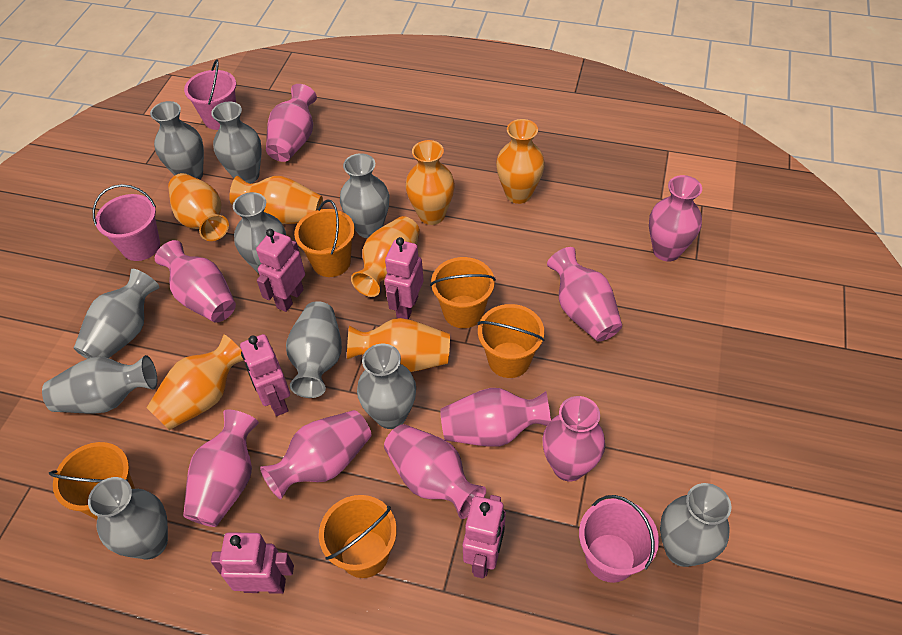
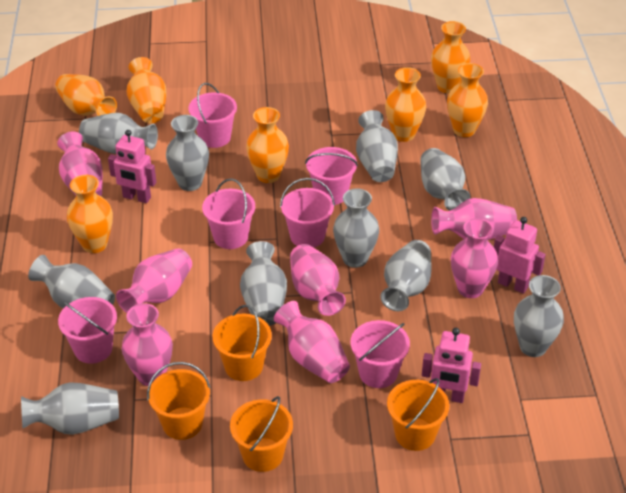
orange bucket: [49,442,135,519] [294,200,355,277] [319,495,397,578] [430,257,496,328] [478,304,545,378] = 5 -> [147,362,210,440] [213,305,272,381] [230,396,293,472] [387,378,449,451] = 4
pink bucket: [93,184,160,261] [184,59,236,130] [579,495,659,583] = 3 -> [58,297,117,364] [189,83,237,148] [202,178,255,249] [280,178,335,248] [305,147,358,205] [350,320,410,388] = 6
pink robot: [211,532,294,594] [240,334,290,416] [256,229,305,312] [384,237,424,319] [463,495,506,579] = 5 -> [108,130,156,203] [422,328,481,403] [494,217,546,294] = 3
pink vase: [155,240,236,323] [183,409,259,527] [260,410,371,499] [266,84,317,162] [384,424,486,519] [440,388,551,447] [542,396,605,481] [547,247,622,342] [649,175,702,262] = 9 -> [57,131,103,196] [116,248,192,313] [122,303,173,386] [274,301,350,383] [290,244,346,316] [431,198,517,240] [451,218,498,298] = 7

